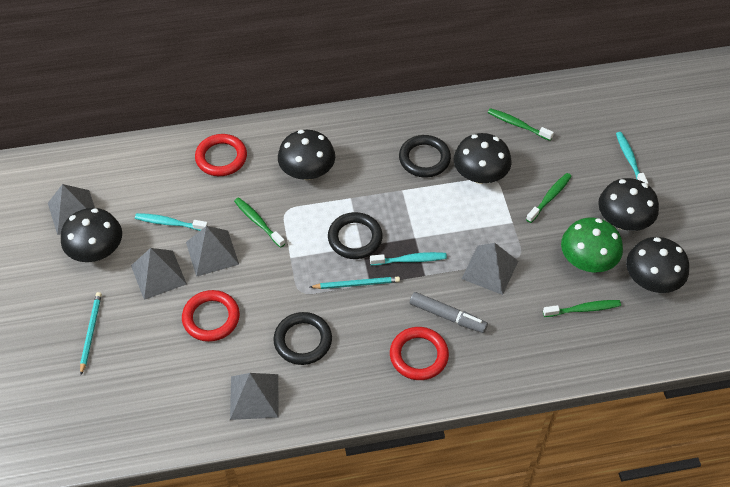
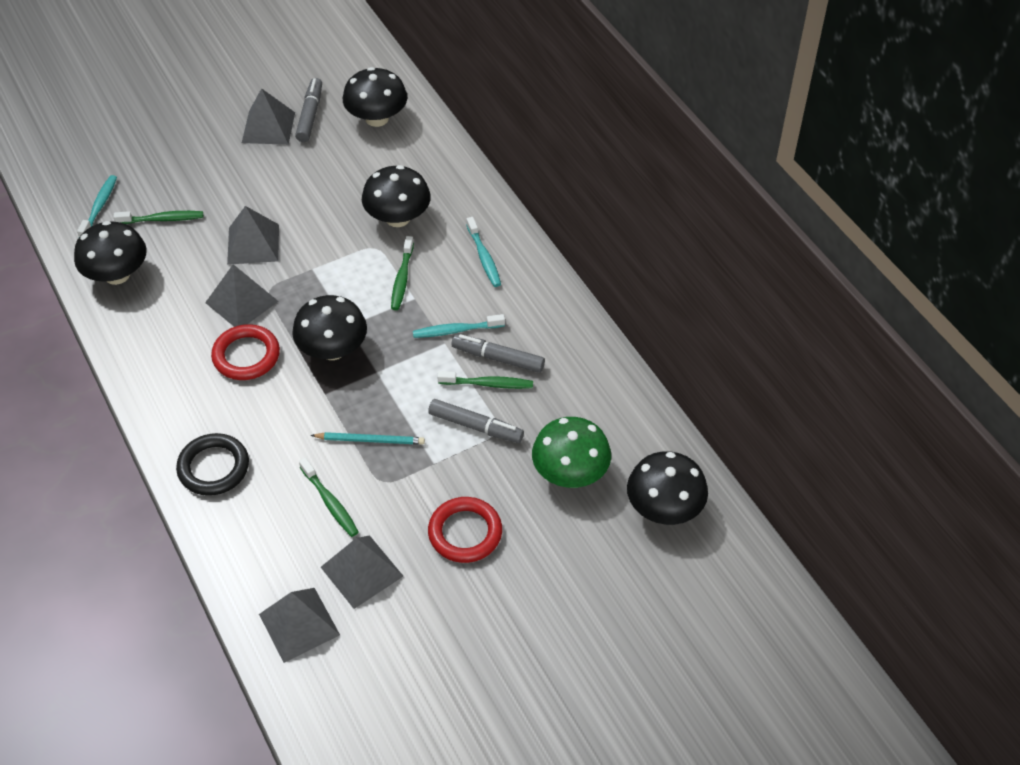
black ring: [273,312,332,365] [328,212,383,259] [399,135,451,178] = 3 -> [176,433,249,496] = 1
grey marker: [410,292,488,333] = 1 -> [295,78,322,142] [428,399,524,443] [451,334,545,373] = 3
red ring: [182,290,240,342] [195,134,247,176] [390,327,449,380] = 3 -> [211,324,280,380] [428,497,502,563] = 2
turquoise pencil: [80,292,102,375] [310,276,400,289] = 2 -> [311,432,425,445] = 1

